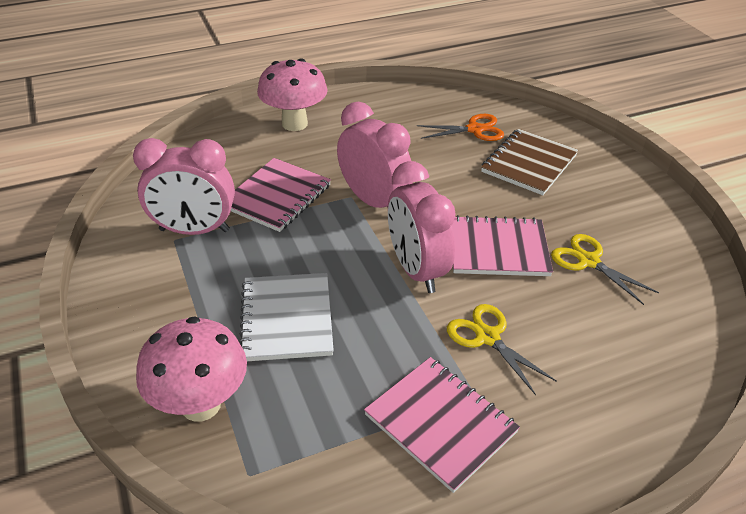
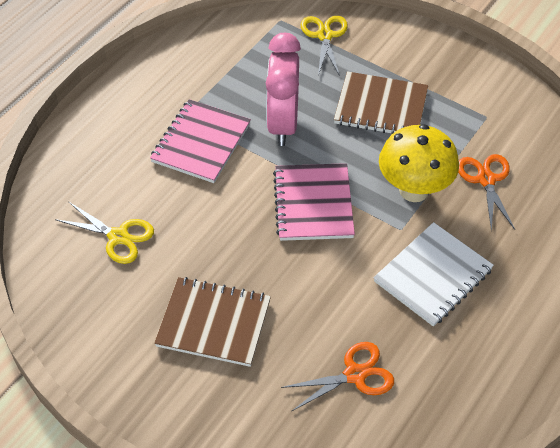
brown notebook: [481,129,578,195] = 1 -> [154,277,271,367] [334,71,428,134] = 2
orange scissors: [417,114,504,141] = 1 -> [281,342,394,411] [458,154,515,231] = 2
pink clock: [133,138,235,235] [337,102,412,208] [388,161,455,293] = 3 -> [266,33,301,146] = 1
pink mushroom: [136,316,247,422] [257,58,328,131] = 2 -> none = 0
pink notebook: [231,158,331,232] [364,357,520,493] [452,215,553,276] = 3 -> [150,99,251,183] [273,163,355,241] = 2
yellow mushroom: none = 0 -> [379,124,459,202] = 1

